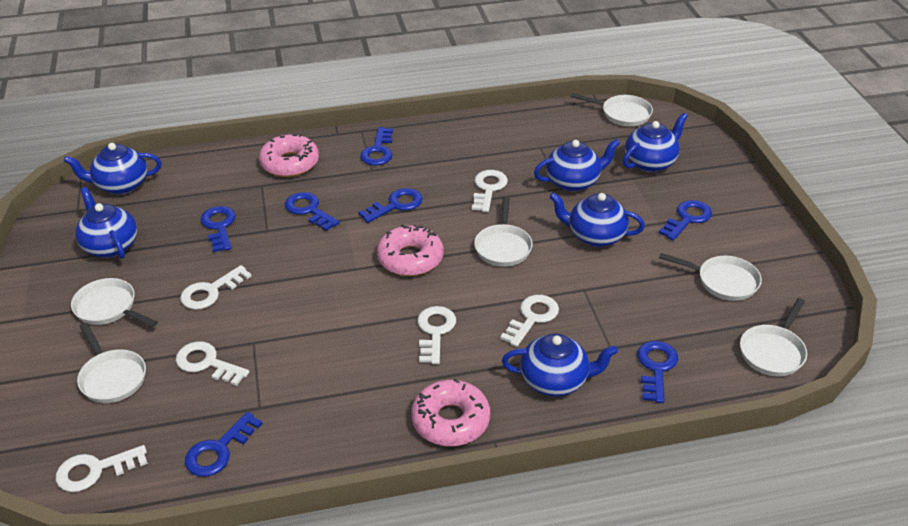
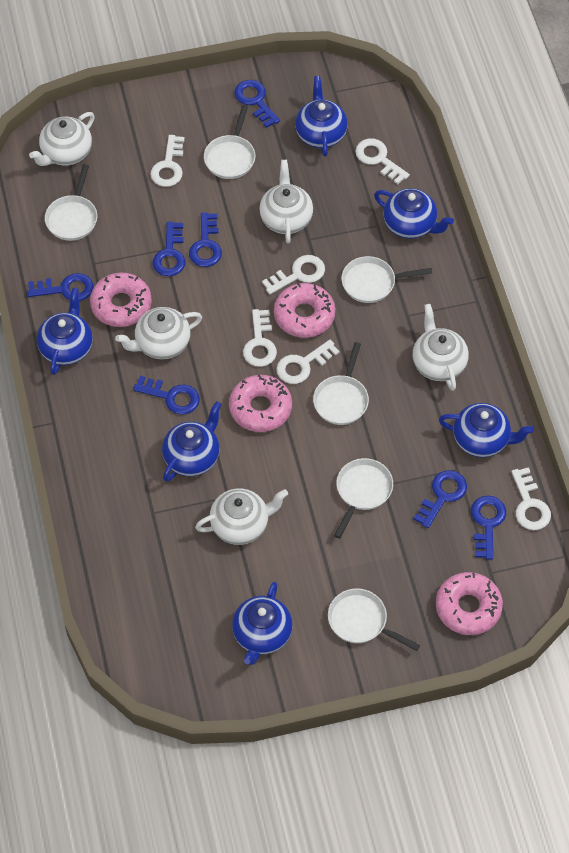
pink donut: [259,134,319,177] [377,224,444,276] [411,379,490,446] = 3 -> [90,272,152,327] [229,375,292,432] [274,283,335,338] [436,572,503,635] = 4
white teapot: none = 0 -> [29,112,95,166] [115,307,202,359] [195,488,288,545] [259,160,313,244] [413,304,469,391] = 5

